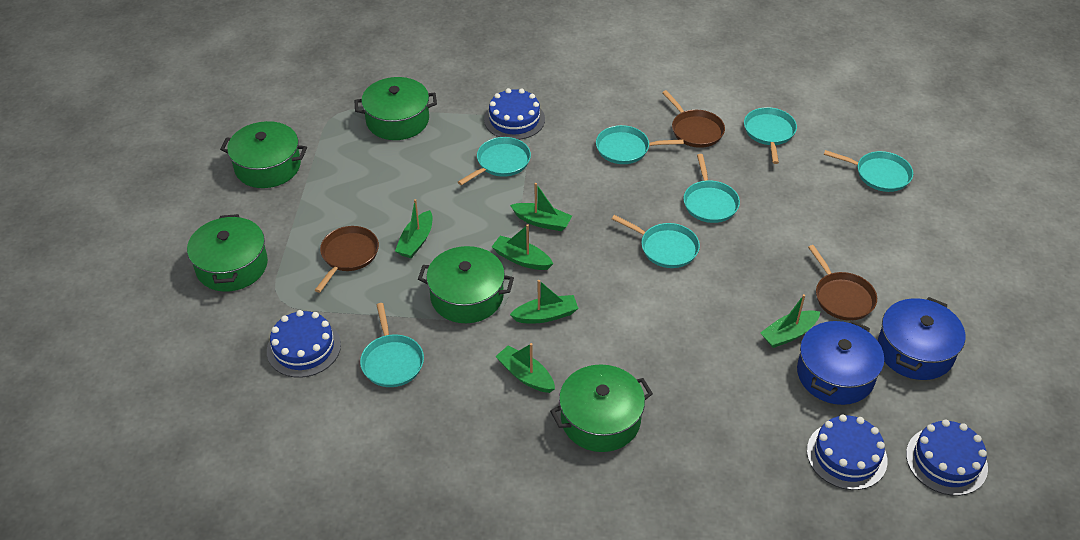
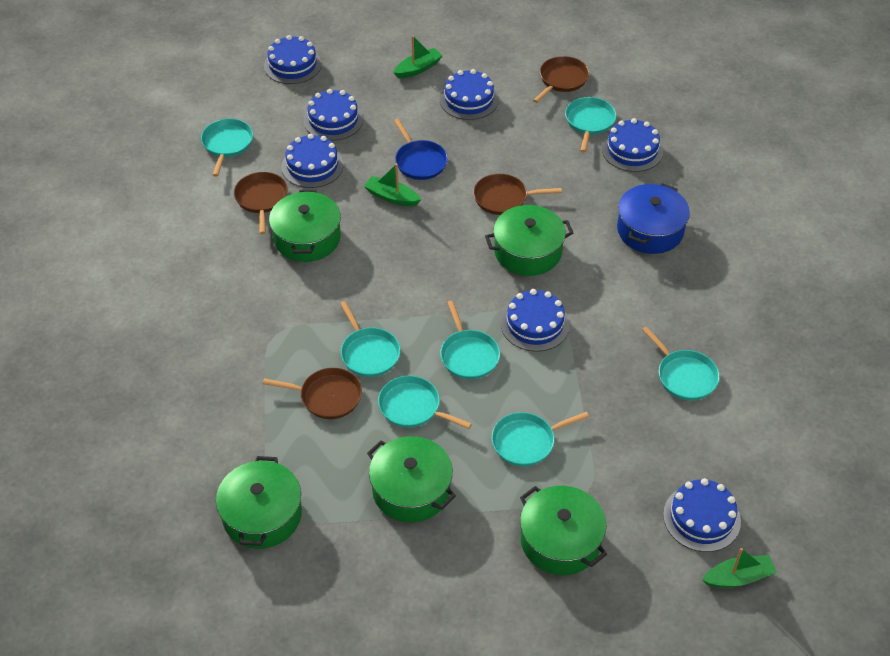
blue cake: [267,310,341,378] [484,88,545,140] [807,414,887,490] [906,419,988,496] = 4 -> [264,35,322,84] [282,134,344,188] [303,89,363,141] [440,69,499,120] [501,289,570,352] [602,118,663,172] [663,478,741,552] = 7
blue pan: none = 0 -> [394,119,448,180] = 1
blue pot: [797,320,884,405] [878,297,965,380] = 2 -> [617,183,690,254] = 1
brown pan: [315,226,379,293] [662,90,725,148] [808,245,877,321] = 3 -> [234,172,288,234] [263,368,362,419] [473,174,562,215] [533,56,589,103] = 4
green boat: [395,199,432,258] [492,224,553,270] [495,343,555,393] [510,183,572,231] [510,280,579,323] [760,294,820,348] = 6 -> [364,164,421,206] [393,35,443,78] [702,548,777,588] = 3

